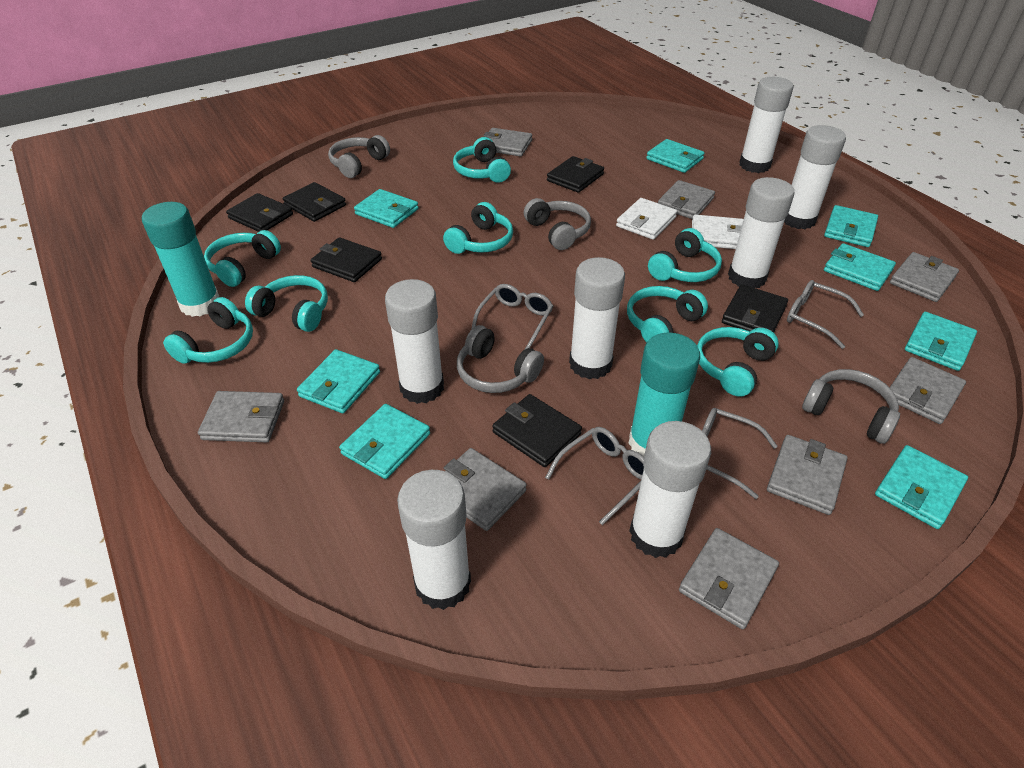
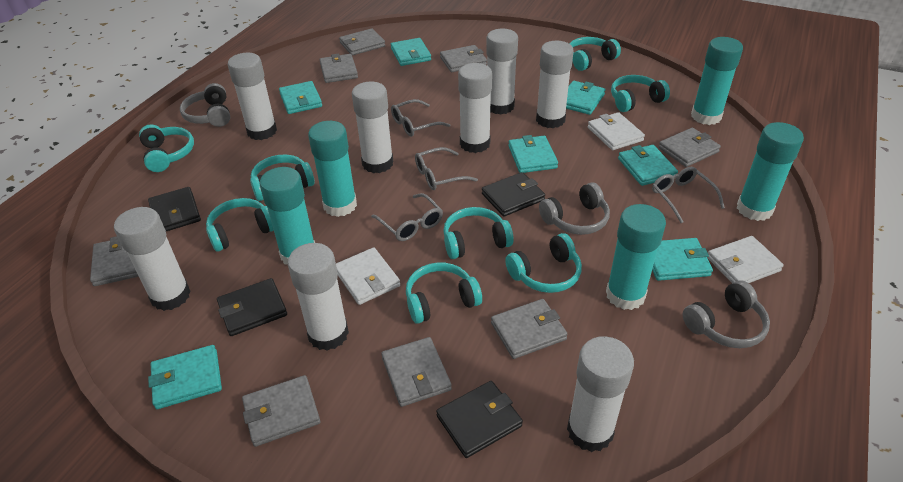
black wallet: [226,193,293,232] [283,182,346,222] [311,237,382,282] [492,394,582,467] [547,156,604,193] [722,284,788,333] = 6 -> [148,187,201,231] [217,278,287,336] [436,381,523,458] [482,172,545,217] = 4
grey headphones: [328,135,390,178] [457,325,544,393] [524,198,591,250] [802,369,900,444] = 4 -> [180,83,230,127] [539,182,610,235] [683,280,770,348] = 3
turquoise glue stick: [142,202,219,317] [628,332,700,456] = 2 -> [260,167,315,265] [308,121,357,217] [606,204,666,310] [691,37,743,125] [737,122,804,221] = 5
turquoise wallet: [297,349,380,413] [339,404,430,479] [354,189,419,228] [646,139,705,173] [824,205,878,247] [824,243,896,291] [875,445,968,529] [905,312,977,371] = 8 -> [148,345,222,409] [279,81,322,114] [391,38,431,66] [508,135,558,173] [566,81,605,115] [618,145,678,186] [652,238,713,281] = 7
white glue stick: [385,279,444,404] [397,470,471,610] [569,257,625,379] [629,421,711,558] [728,177,794,288] [739,77,794,173] [784,125,846,229] = 7 -> [114,207,191,311] [228,53,277,140] [288,243,349,351] [352,81,394,173] [458,63,492,153] [486,29,518,115] [536,41,574,128] [567,336,634,452] = 8
white wallet: [616,198,677,240] [692,215,744,249] = 2 -> [336,247,400,305] [588,112,645,150] [707,236,784,283] = 3

